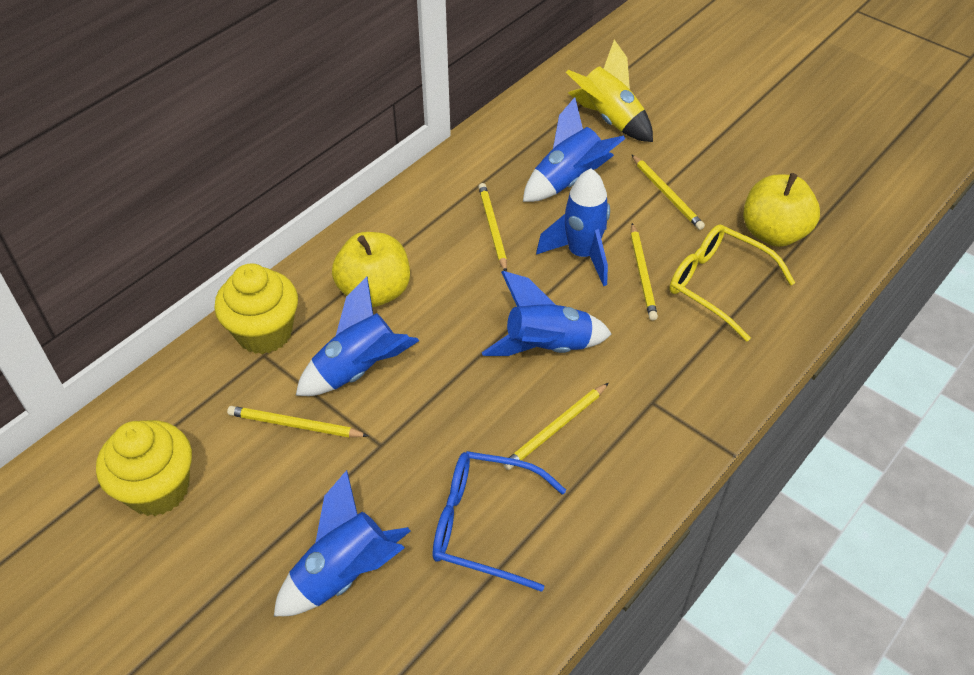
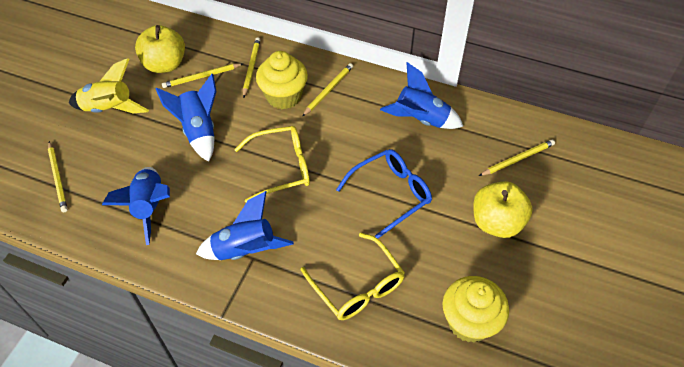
blue rocket: [274,470,410,616] [296,276,419,396] [482,271,611,356] [523,97,626,202] [536,168,610,286] = 5 -> [102,167,170,245] [156,74,216,162] [196,191,294,260] [380,62,463,129] = 4
yellow glasses: [669,224,795,341] = 1 -> [234,126,310,202] [301,233,405,320] = 2

